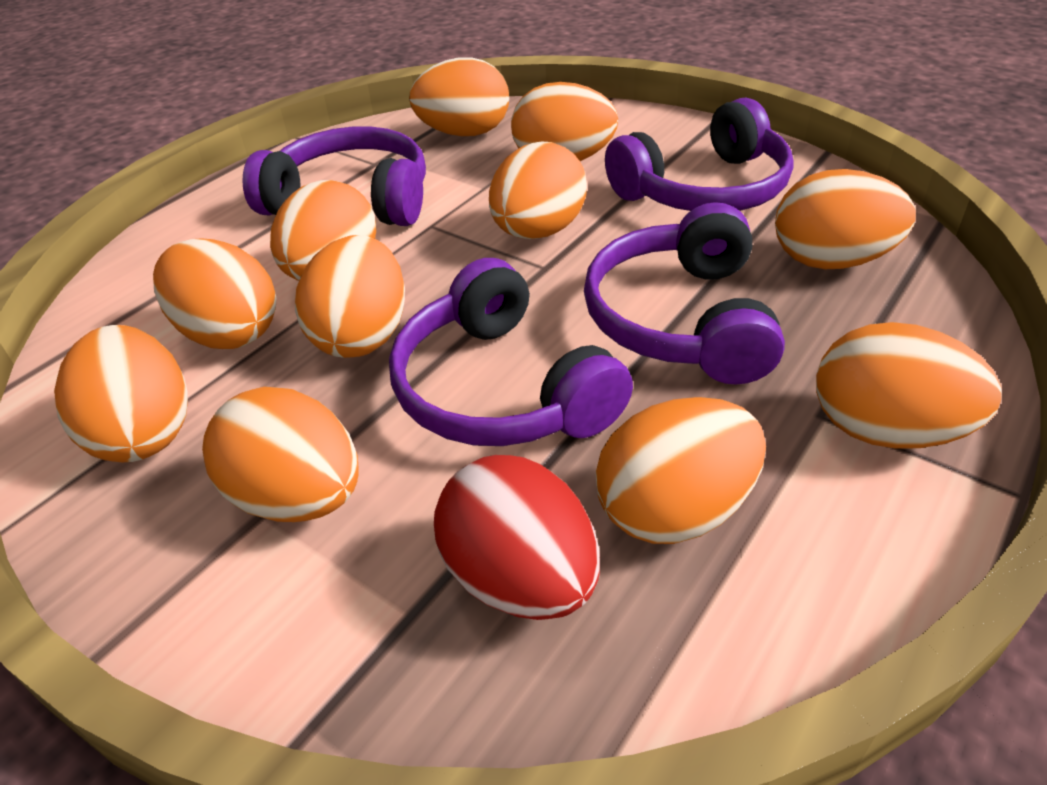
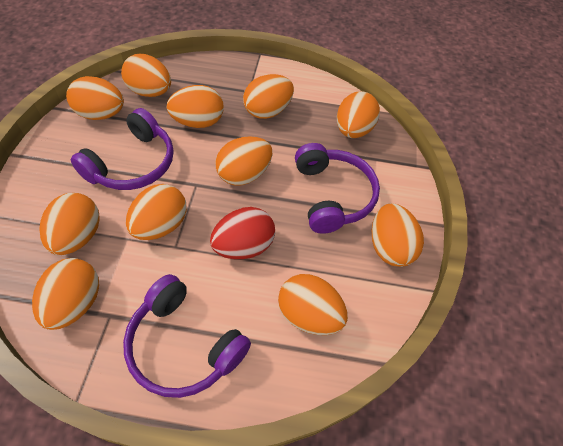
purple headphones: [242,126,426,226] [389,258,633,446] [584,202,785,385] [605,98,794,211] = 4 -> [71,108,173,190] [123,274,251,398] [295,143,380,234] = 3

